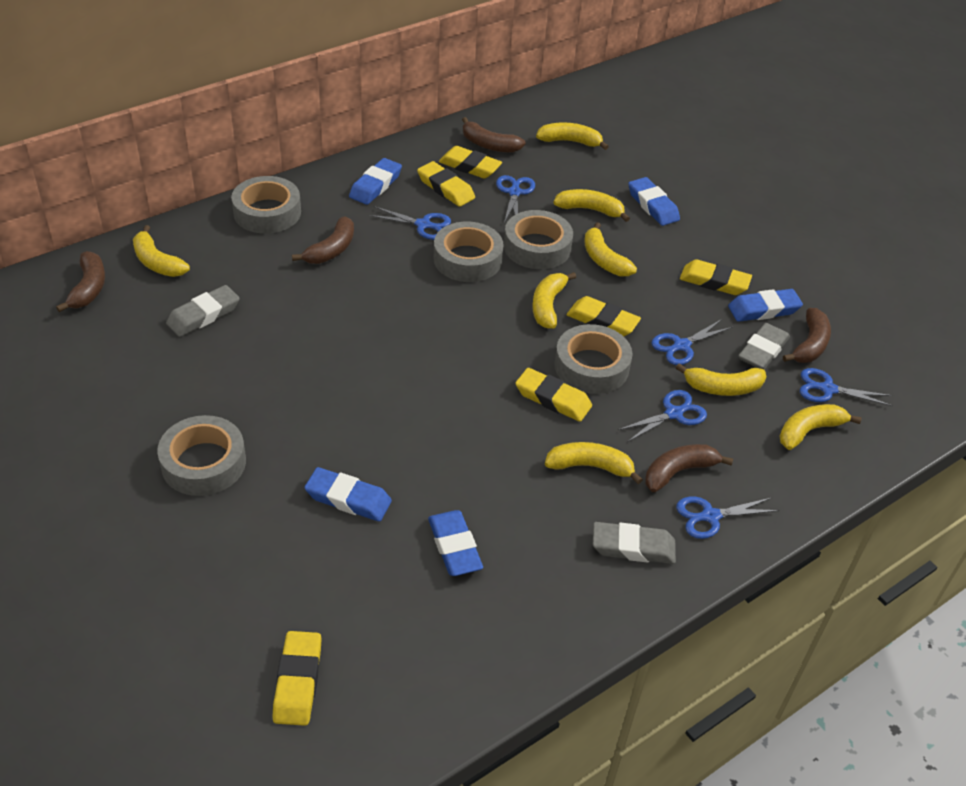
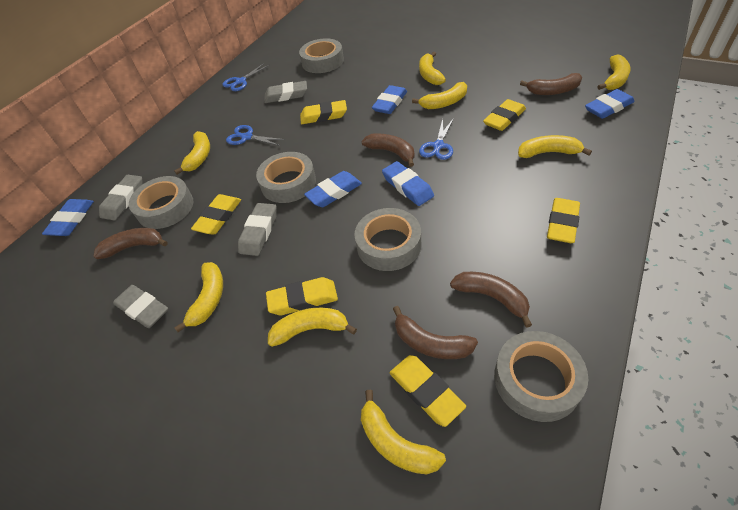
blue scissors: [369,206,451,240] [496,175,535,223] [618,390,707,442] [652,319,733,365] [676,497,779,539] [800,368,893,406] = 6 -> [222,63,269,91] [226,125,285,146] [419,118,454,160] = 3
grey eraser: [166,285,240,337] [593,522,676,564] [738,323,790,370] = 3 -> [99,175,143,220] [113,285,168,328] [238,203,277,256] [264,81,307,103] = 4

